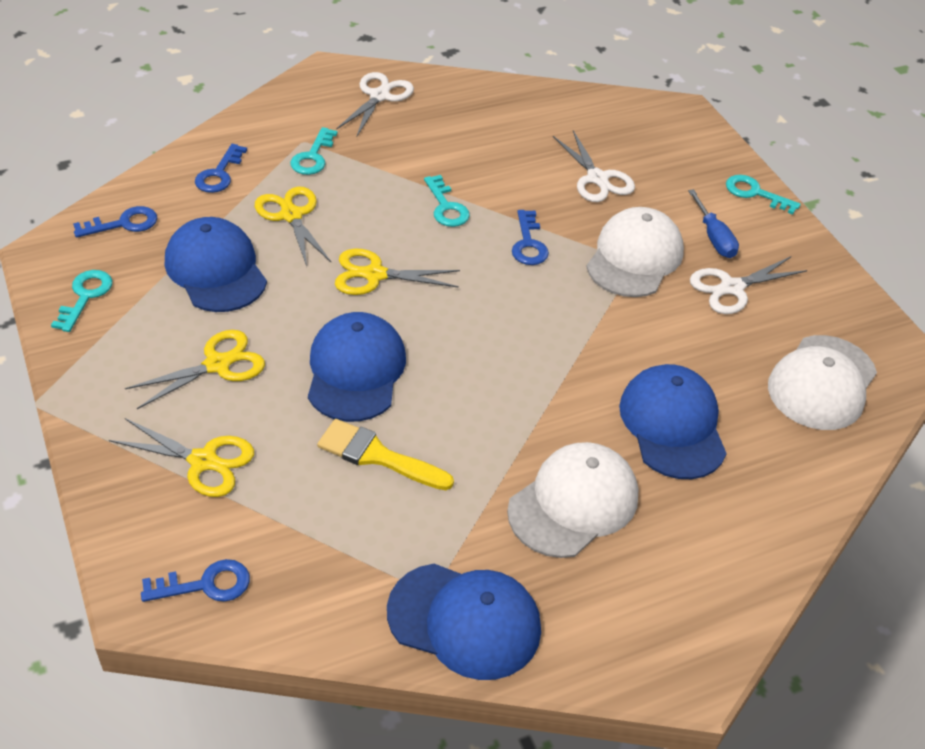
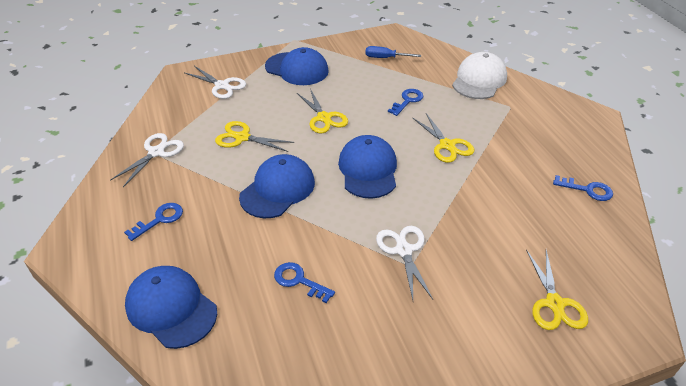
turquoise key: [51,270,112,332] [290,127,338,175] [424,175,470,227] [726,175,801,215] = 4 -> none = 0
white cap: [507,442,639,558] [586,207,684,297] [768,335,877,430] = 3 -> [452,52,507,99] = 1
yellow brush: [317,419,454,490] = 1 -> none = 0

